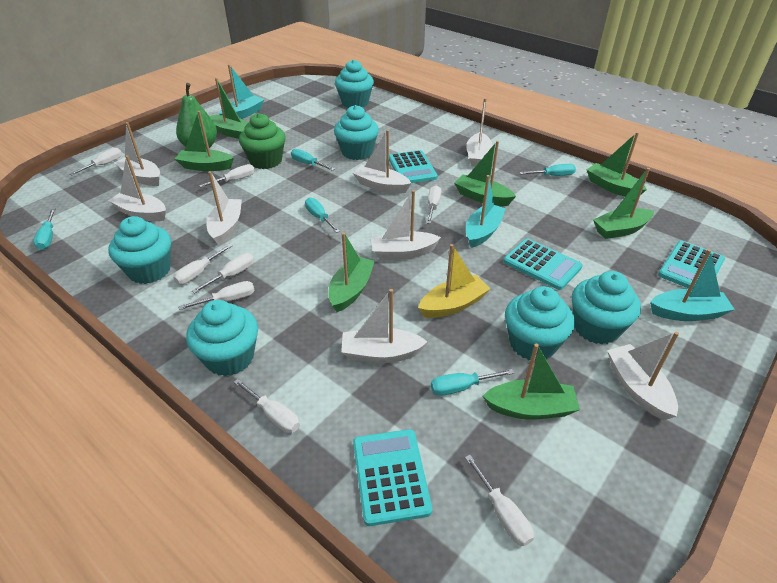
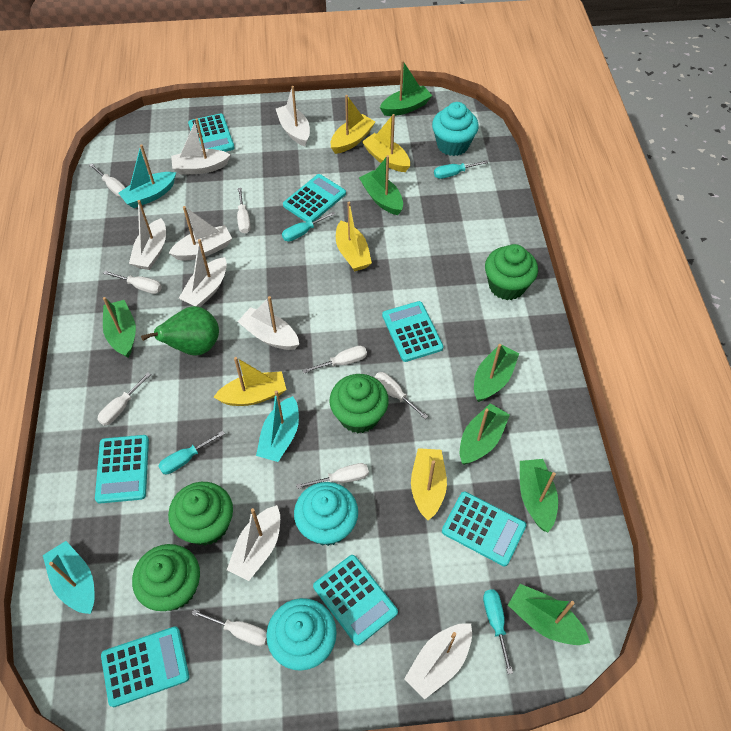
green cupcake: [239,113,286,169] = 1 -> [132,544,200,611] [168,482,233,545] [329,374,389,433] [485,244,538,300] = 4
turquoise calculator: [353,429,432,526] [389,150,438,183] [503,238,583,290] [658,241,725,288] = 4 -> [95,435,149,503] [101,627,190,707] [188,113,235,152] [283,174,346,222] [313,555,398,646] [382,301,443,362] [442,491,526,566] = 7
turquoise cupcake: [108,216,171,284] [186,300,258,376] [334,105,379,160] [335,59,374,108] [505,286,575,361] [571,271,641,345] = 6 -> [266,598,337,671] [294,482,358,546] [432,102,479,156] = 3
turquoise screwdriver: [33,209,56,250] [291,149,334,171] [305,198,340,233] [431,369,514,396] [519,164,576,176] = 5 -> [158,430,225,474] [282,211,335,242] [434,160,488,179] [483,589,513,674] = 4
yellow boat: [418,244,490,318] = 1 -> [214,357,286,406] [331,95,375,154] [336,202,372,271] [362,114,410,172] [411,448,447,520] = 5

